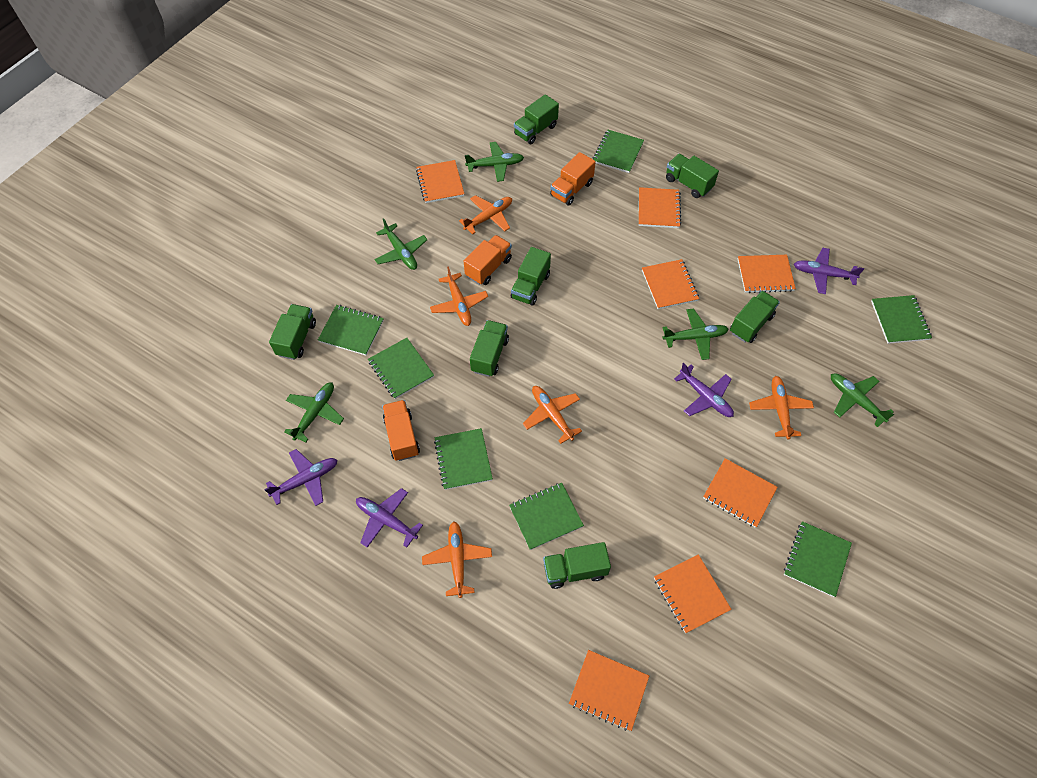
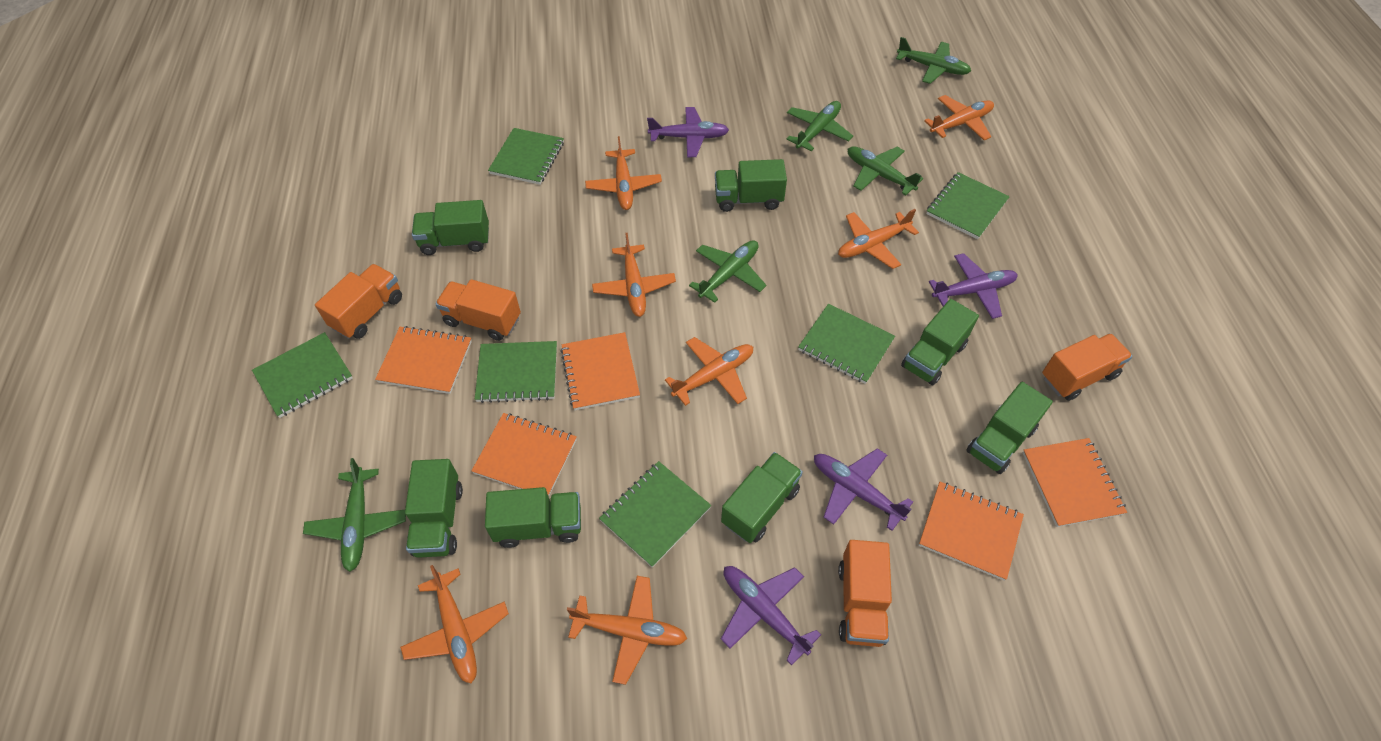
green notebook: [318,305,384,356] [368,338,434,399] [434,428,493,490] [509,483,584,550] [593,130,644,173] [784,521,852,597] [871,295,932,344] = 7 -> [252,332,353,418] [475,341,557,403] [488,128,564,185] [599,461,711,568] [798,304,895,384] [926,172,1010,239] = 6
orange notebook: [416,160,464,203] [569,650,649,731] [639,187,681,228] [642,259,699,309] [654,555,732,633] [703,458,778,528] [738,255,796,293] = 7 -> [375,326,472,394] [471,413,577,496] [560,332,640,410] [919,482,1024,581] [1023,438,1127,527] = 5
orange plane: [422,522,492,598] [430,266,488,326] [459,195,512,234] [523,386,582,444] [749,376,814,440] = 5 -> [400,565,509,683] [567,576,687,685] [585,136,662,210] [592,233,676,317] [665,337,753,406] [838,209,919,269] [924,95,994,140] = 7
orange truck: [382,400,420,461] [464,235,512,285] [550,152,596,206] = 3 -> [315,264,402,339] [435,279,521,341] [838,540,892,647] [1042,333,1133,401] = 4

